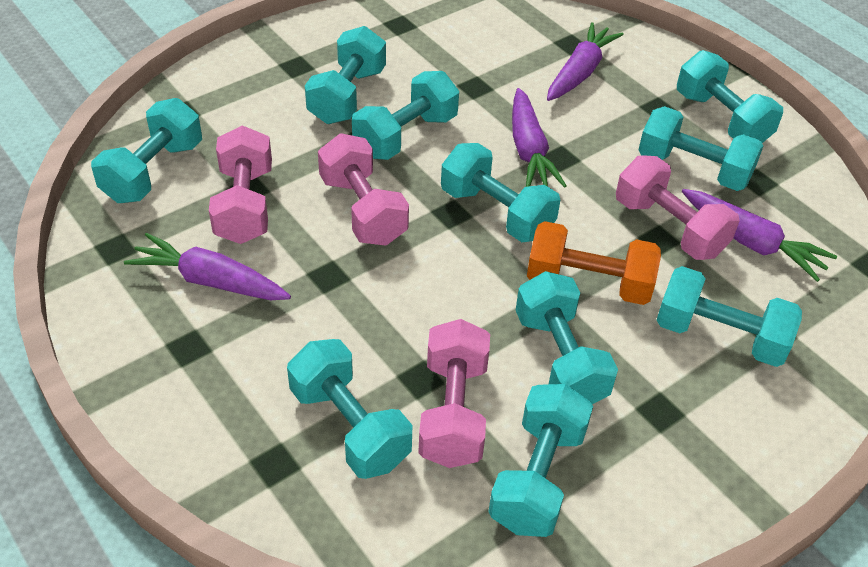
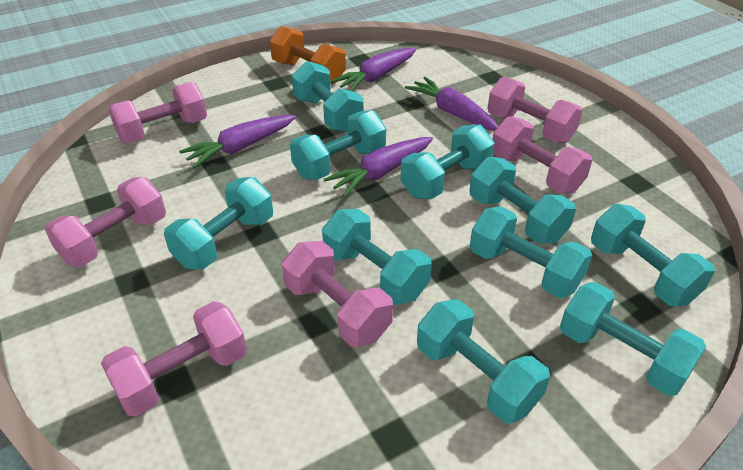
pink dumbbell: [209,126,272,244] [318,133,409,246] [418,319,490,468] [616,155,740,260] = 4 -> [45,177,166,267] [101,301,247,417] [108,81,207,143] [282,241,393,347] [488,77,583,143] [493,116,592,194] = 6

